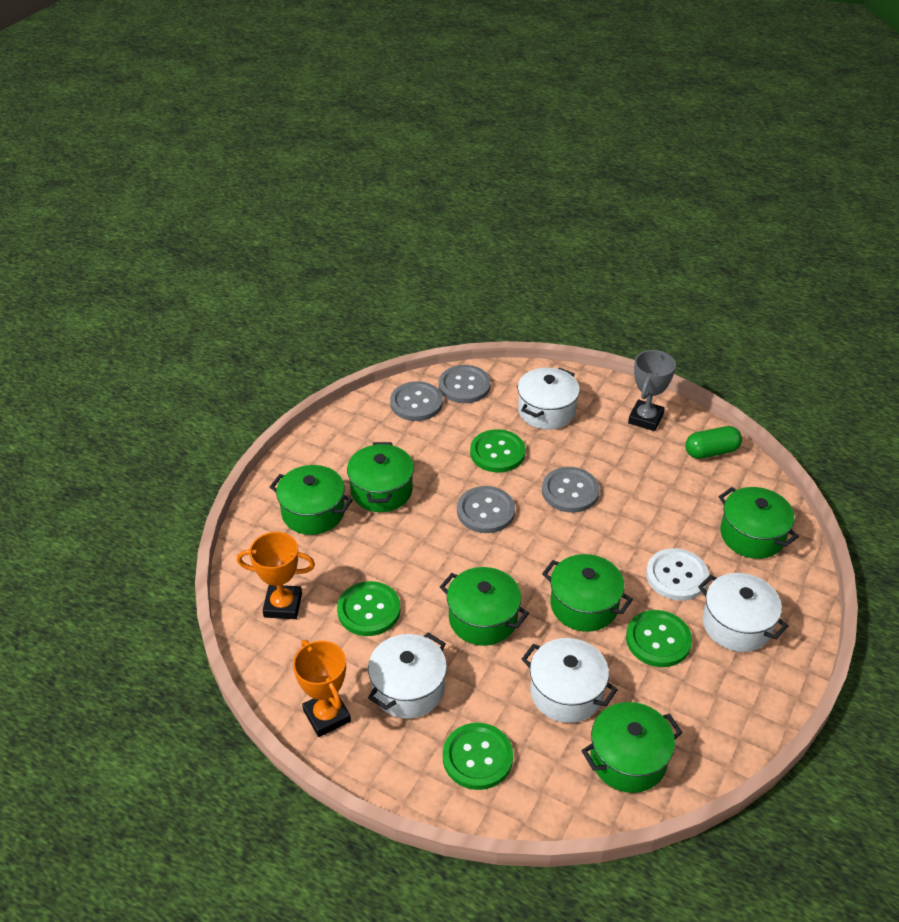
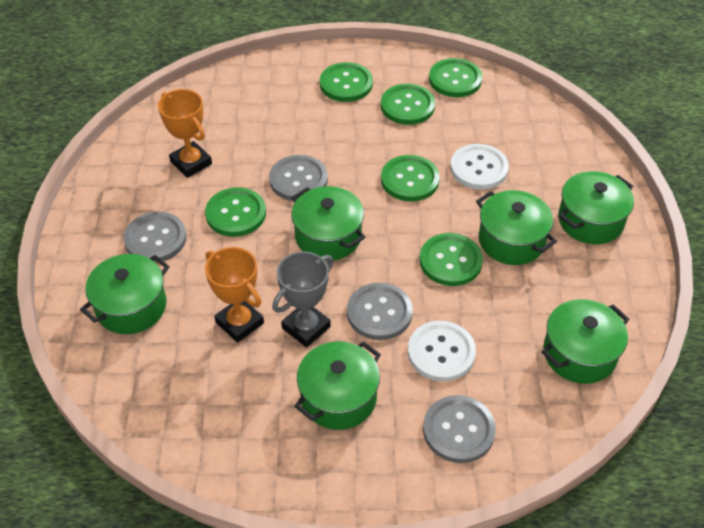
green button: [337,581,401,636] [443,723,513,790] [470,429,525,472] [626,610,692,667] = 4 -> [205,187,266,237] [320,62,373,102] [381,84,435,125] [381,155,440,201] [420,233,483,286] [429,58,482,97] = 6
green capsule: [685,426,742,459] = 1 -> none = 0
white button: [646,548,709,601] = 1 -> [408,321,476,381] [450,144,509,190] = 2
white pot: [368,632,447,719] [518,367,580,430] [522,638,618,723] [698,573,788,652] = 4 -> none = 0

